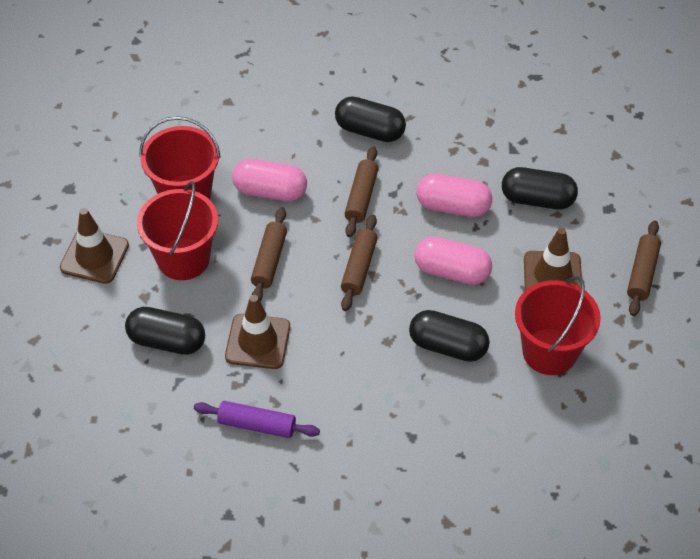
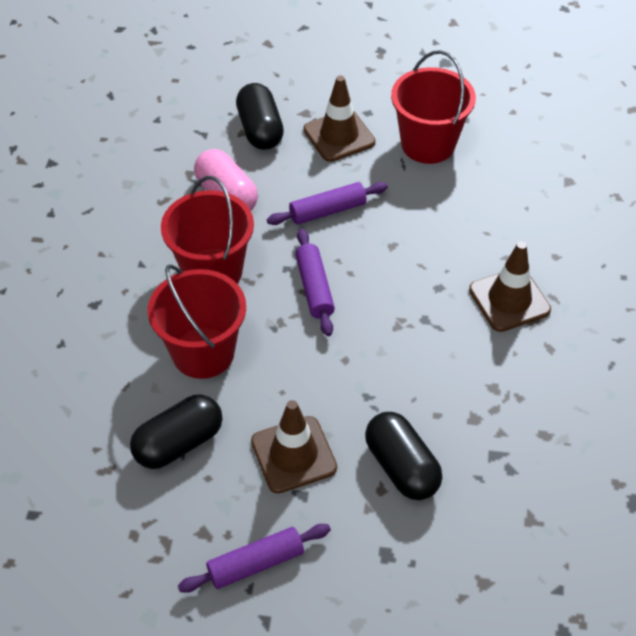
black capsule: [125,307,205,355] [335,97,406,142] [409,310,490,362] [502,167,578,210] = 4 -> [130,394,222,469] [236,83,284,150] [365,412,442,500] = 3
brown rolling pin: [251,207,287,301] [341,214,377,311] [344,147,378,237] [627,220,661,316] = 4 -> none = 0
pink capsule: [232,159,307,201] [414,237,492,285] [416,174,492,217] = 3 -> [194,149,258,210] = 1
purple rolling pin: [194,401,320,438] = 1 -> [178,524,331,593] [267,182,388,225] [295,229,335,336] = 3

